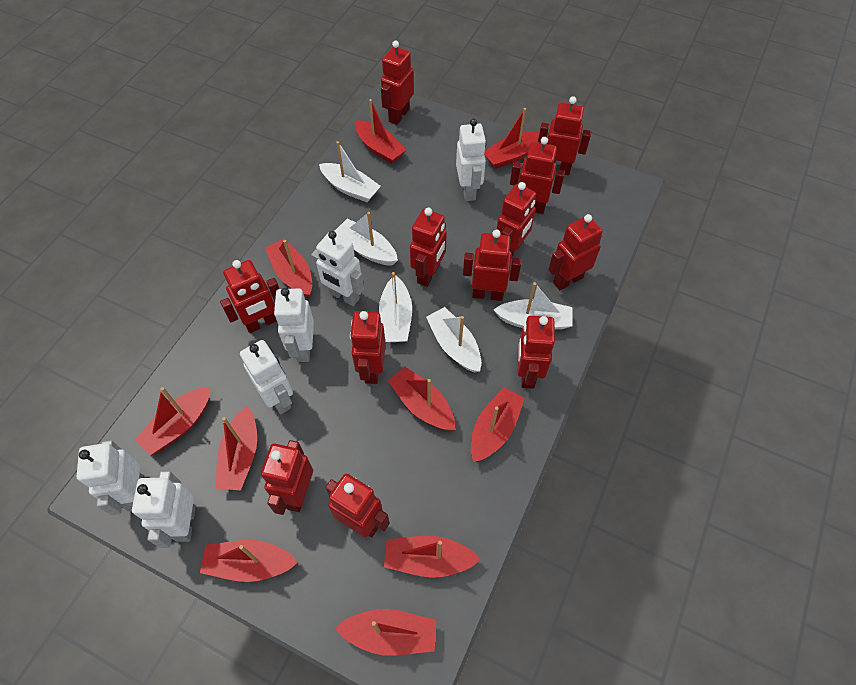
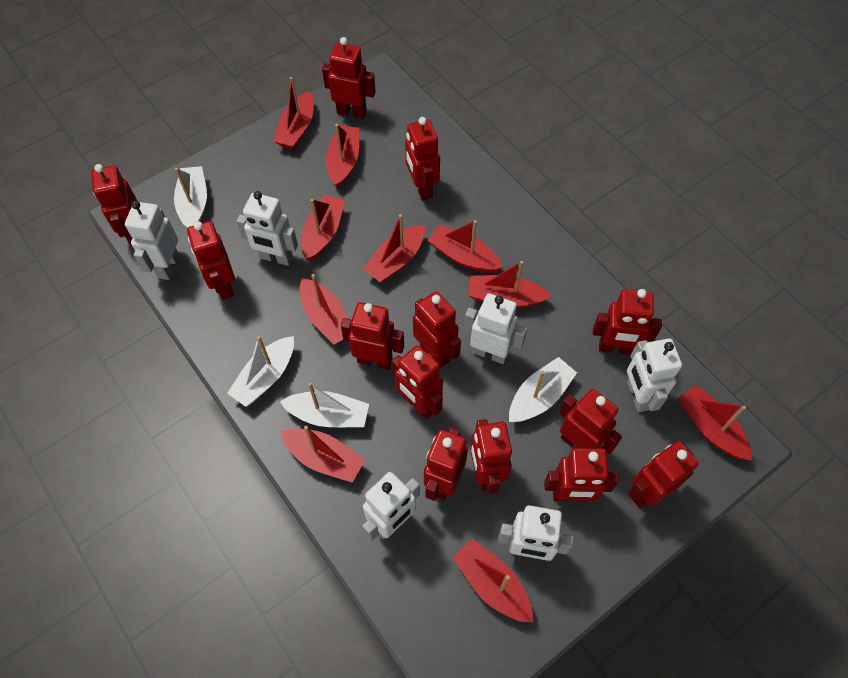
red robot: [220,260,279,333] [261,440,313,515] [325,474,390,537] [350,311,386,384] [381,40,414,125] [410,208,447,287] [463,230,521,301] [496,182,536,258] [510,137,565,214] [518,316,555,389] [538,96,591,175] [548,214,603,290] = 12 -> [91,164,137,245] [187,221,235,300] [322,37,376,119] [341,302,404,370] [391,345,443,419] [405,117,440,201] [413,291,461,368] [424,428,468,501] [470,419,512,494] [544,448,619,501] [559,389,622,454] [593,289,662,355] [628,441,699,508] = 13
white boat: [319,141,381,202] [335,212,398,266] [379,272,412,342] [426,307,481,373] [494,282,573,330] = 5 -> [174,166,207,228] [227,336,294,407] [280,383,369,427] [509,357,577,422] = 4

